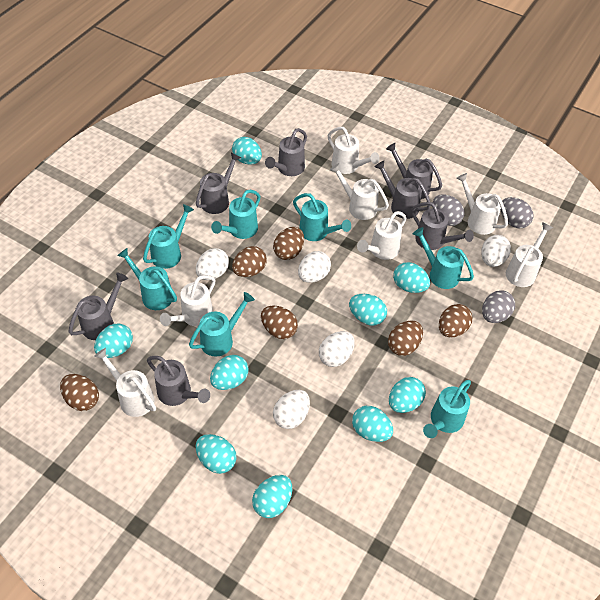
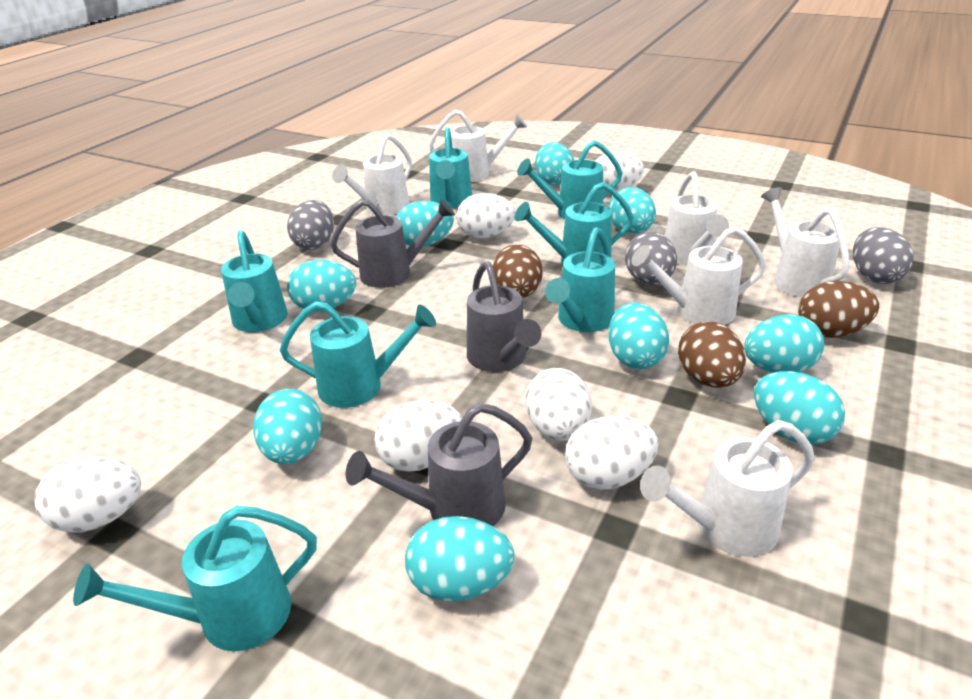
brown egg: [60,374,99,411] [232,246,267,277] [261,305,298,339] [273,227,304,260] [388,321,423,356] [439,304,472,337] = 6 -> [492,244,543,298] [678,322,746,388] [798,281,879,338] = 3
grey watering can: [69,272,128,340] [147,356,210,406] [196,153,241,214] [265,128,307,176] [375,161,431,219] [386,143,442,199] [411,202,474,250] = 7 -> [331,199,455,288] [346,403,532,526] [467,261,541,372] = 3
white egg: [196,248,229,280] [273,390,310,429] [298,251,331,283] [319,331,354,367] [481,235,511,267] = 5 -> [35,457,141,533] [374,400,462,472] [457,193,516,238] [525,368,592,441] [565,416,658,490] [595,152,644,192] = 6
white watering can: [94,348,156,417] [160,275,215,326] [328,127,380,174] [330,163,389,220] [357,211,407,260] [456,173,508,235] [506,222,553,287] = 7 -> [332,134,412,216] [429,110,527,182] [632,226,766,325] [640,420,815,557] [665,171,729,265] [761,187,850,297] = 6

